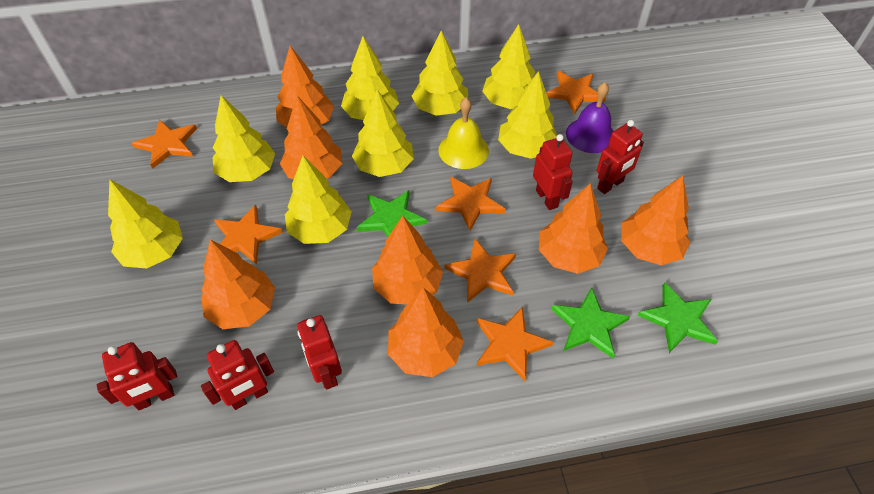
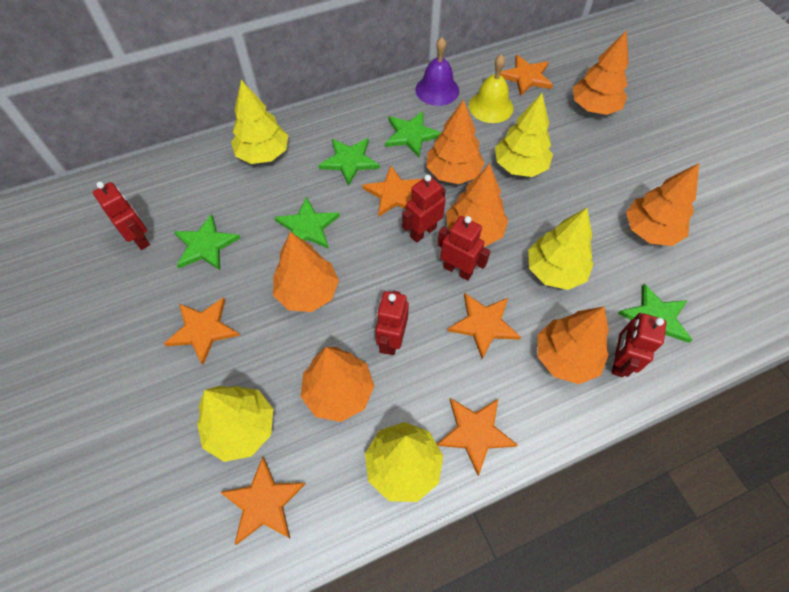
green star: [357,190,427,237] [551,287,630,358] [637,282,718,353] = 3 -> [174,214,240,270] [274,197,340,249] [318,138,380,186] [385,111,442,157] [618,283,692,343] = 5
yellow tree: [108,179,183,269] [213,95,275,182] [285,156,352,244] [341,37,399,120] [352,89,414,177] [412,31,468,116] [482,24,535,109] [498,71,557,159] = 8 -> [197,386,273,462] [231,80,288,164] [365,422,443,502] [495,93,553,177] [528,208,594,290] = 5

